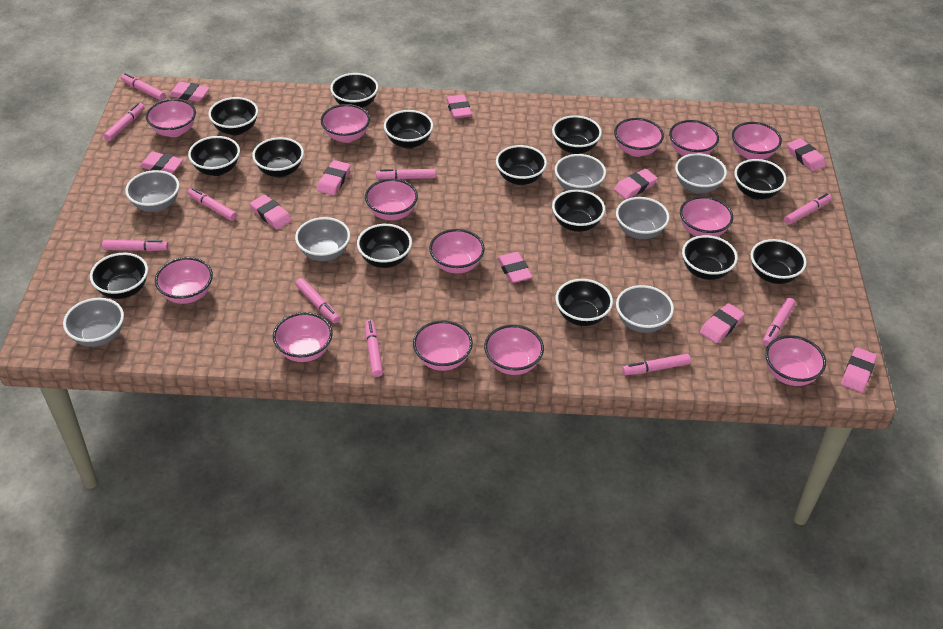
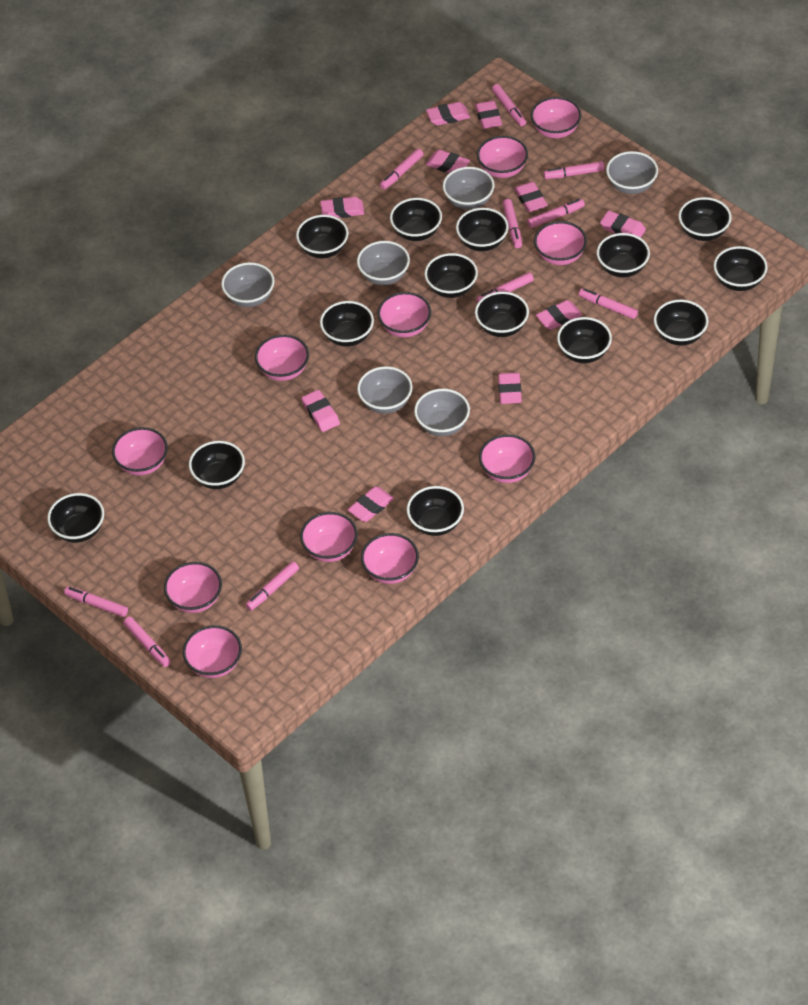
grey bowl: [63,298,124,347] [125,170,179,212] [295,217,350,261] [555,154,606,192] [616,197,669,239] [616,285,674,333] [675,153,727,194] = 7 -> [221,262,275,307] [357,241,410,285] [357,366,413,414] [414,389,470,436] [443,167,494,210] [606,151,658,194] = 6
pink bowl: [146,99,196,137] [155,257,213,304] [273,312,333,362] [321,104,370,143] [365,179,418,220] [413,321,473,371] [429,229,485,274] [484,325,544,375] [614,118,664,157] [669,120,719,156] [680,196,733,237] [732,122,782,160] [765,335,826,386] = 13 -> [112,427,168,476] [164,562,222,613] [183,625,242,678] [255,335,309,381] [300,512,358,562] [361,533,419,584] [377,292,431,337] [477,136,528,178] [479,434,536,483] [531,97,582,138] [534,221,587,265] = 11

